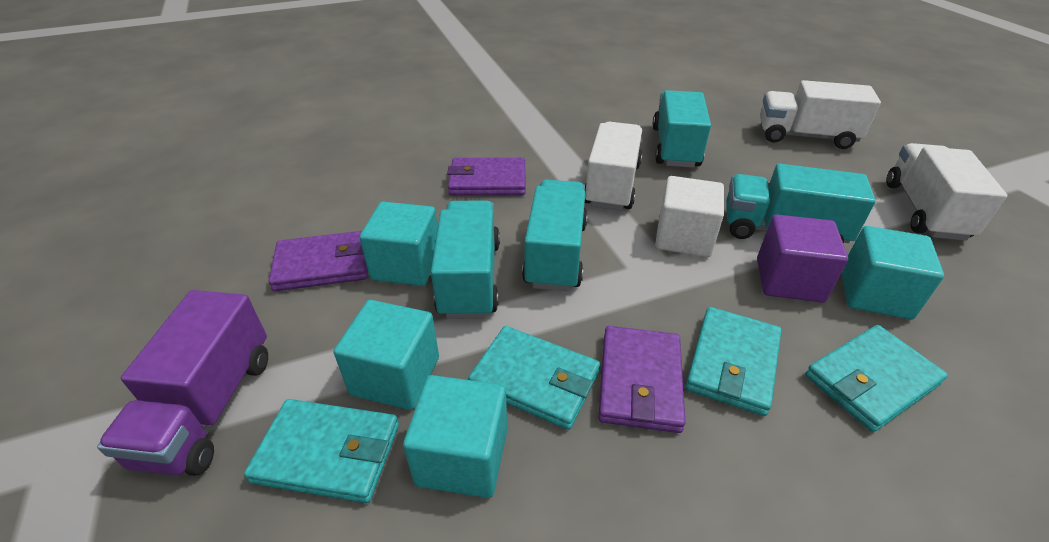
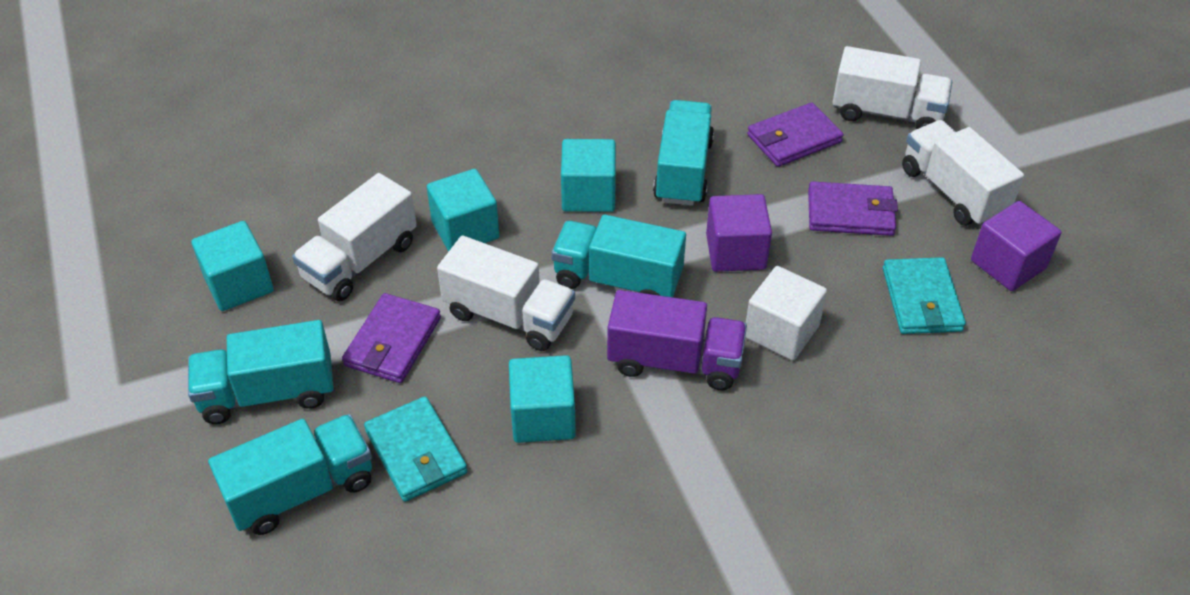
purple cube: [757,215,848,303] = 1 -> [706,194,772,272] [971,201,1061,291] = 2
turquoise wallet: [244,399,399,503] [468,326,600,430] [685,307,781,416] [805,325,948,432] = 4 -> [364,396,467,502] [883,257,966,334] = 2
white truck: [585,122,642,211] [760,80,881,149] [886,143,1007,241] = 3 -> [292,173,417,301] [437,235,575,351] [832,46,952,129] [902,120,1024,227] = 4

